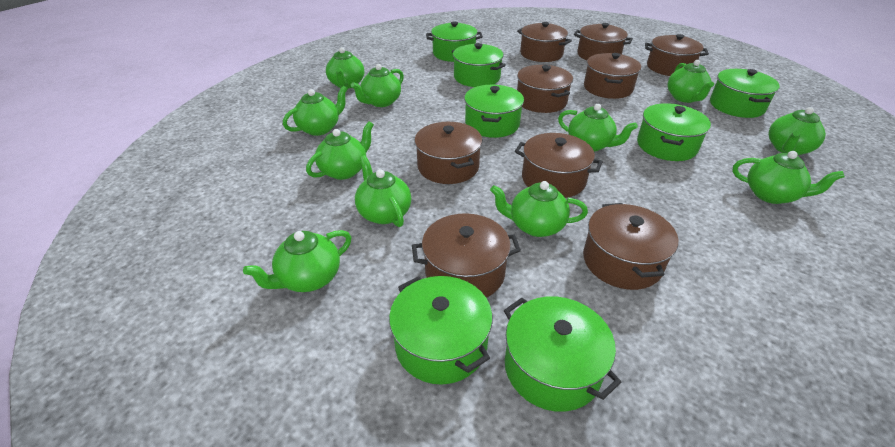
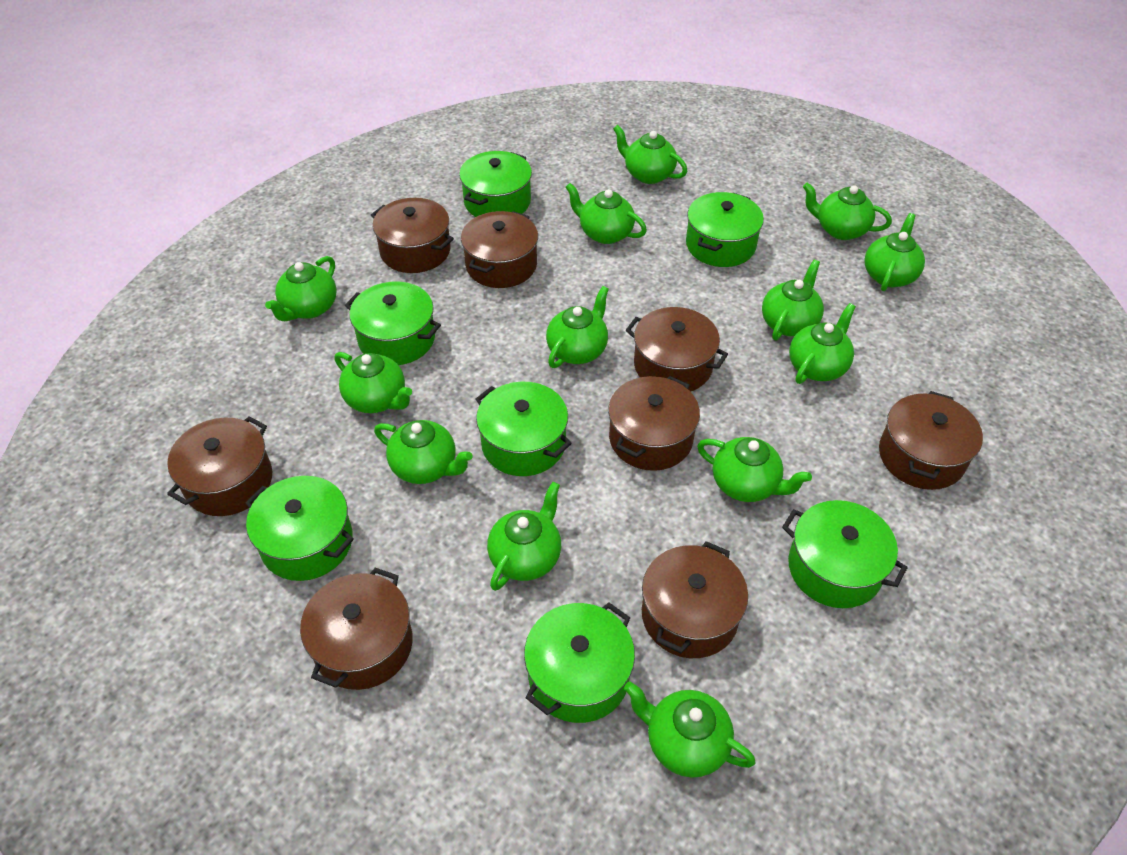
brown pot: [412,213,521,298] [414,122,482,184] [515,133,602,198] [517,22,572,62] [517,65,573,113] [574,23,633,60] [583,203,678,290] [584,53,641,99] [645,34,709,76] = 9 -> [167,416,272,516] [300,567,413,690] [371,198,454,273] [461,211,538,288] [608,376,700,471] [626,307,728,392] [642,541,748,658] [879,391,983,490] = 8
green teapot: [243,230,352,292] [283,86,347,136] [306,121,374,180] [326,47,364,89] [351,64,404,107] [355,155,411,227] [490,181,588,237] [558,104,638,152] [668,60,714,103] [732,151,845,204] [769,107,826,155] = 11 -> [265,256,337,321] [334,352,412,413] [374,420,473,484] [487,482,561,591] [546,286,609,368] [565,183,647,244] [613,125,687,184] [624,682,756,778] [697,437,812,502] [762,260,824,340] [789,303,856,384] [803,182,892,240] [864,213,925,291] = 13

